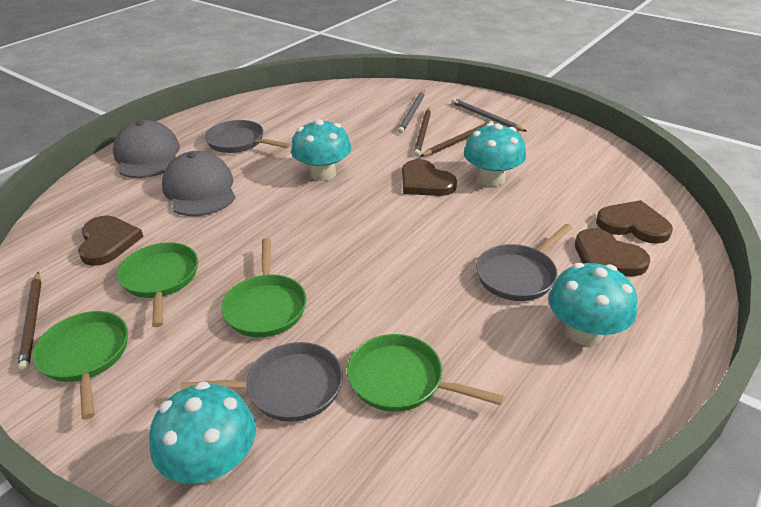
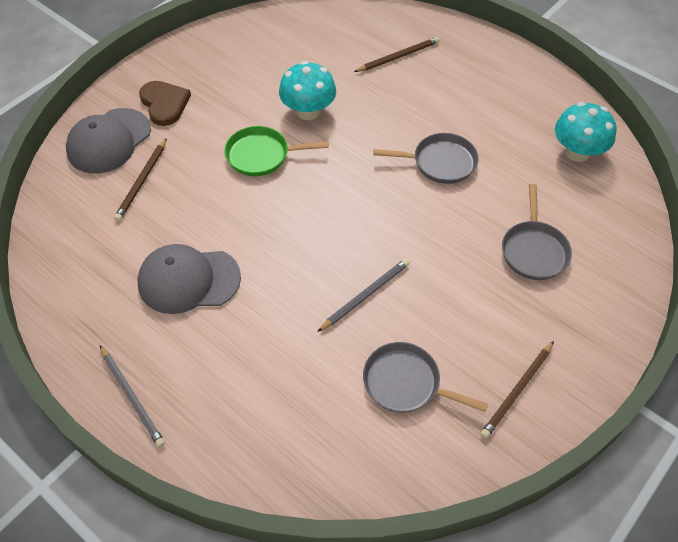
brown heart: [78,216,144,266] [402,159,457,196] [575,228,650,276] [596,200,673,244] = 4 -> [139,81,191,126] = 1
green pan: [33,311,128,419] [117,242,198,327] [222,238,307,337] [347,334,503,412] = 4 -> [224,126,329,176] = 1
turquoise mushroom: [149,381,256,484] [291,119,351,181] [464,123,526,186] [549,263,637,346] = 4 -> [279,61,336,120] [555,102,617,162] = 2

